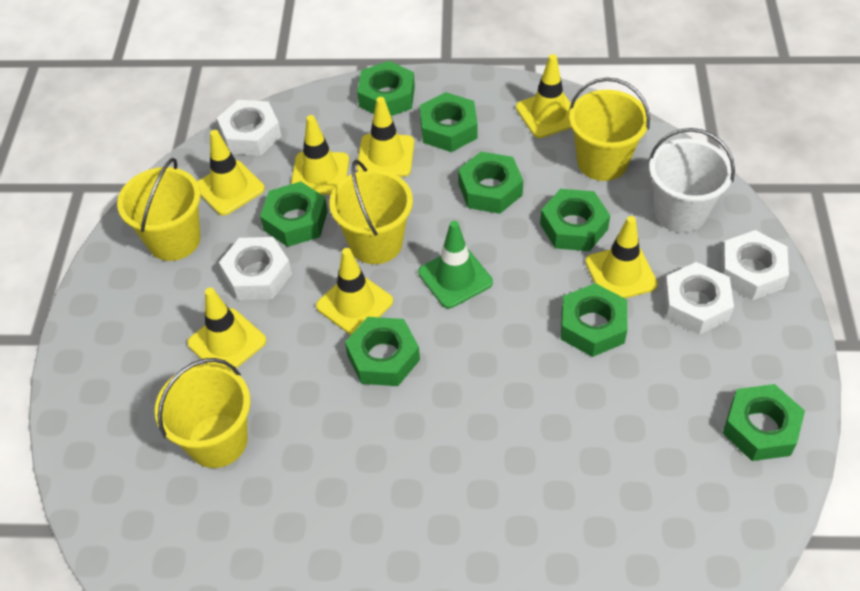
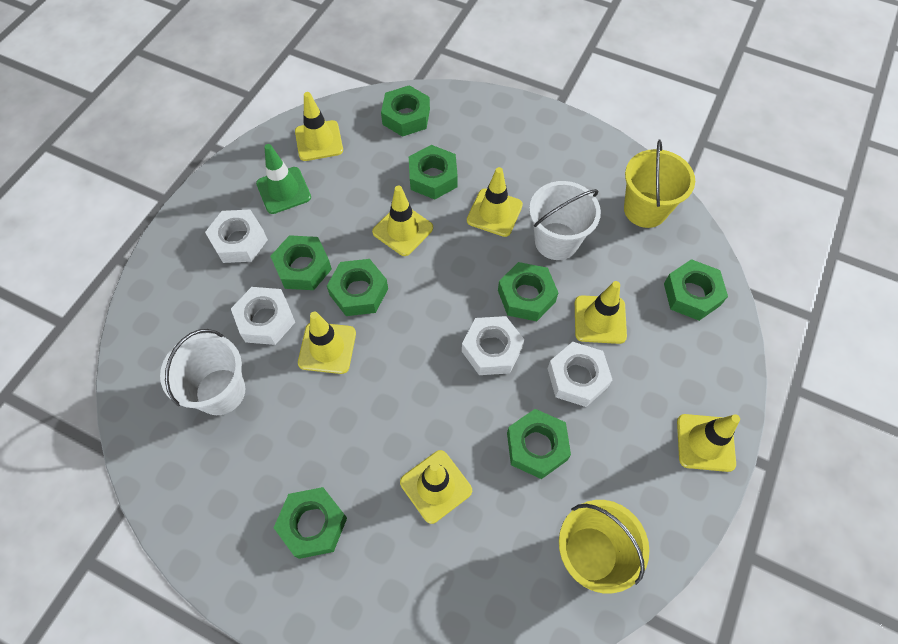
white bucket: [649,128,735,233] = 1 -> [160,329,245,415] [529,181,601,260] = 2
yellow bucket: [117,158,201,261] [155,358,250,468] [329,160,413,264] [569,77,650,181] = 4 -> [559,500,649,594] [624,140,695,228] = 2

